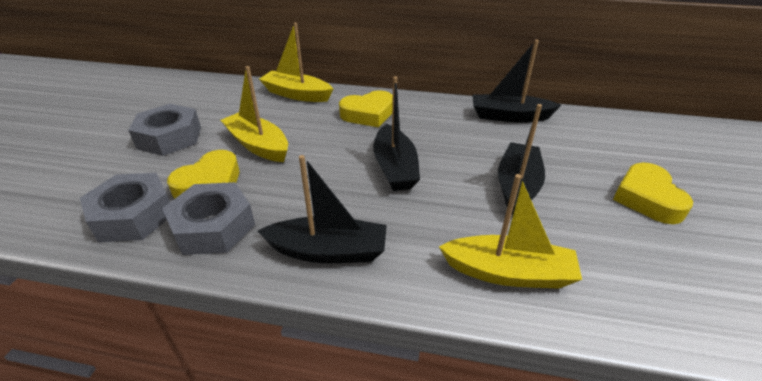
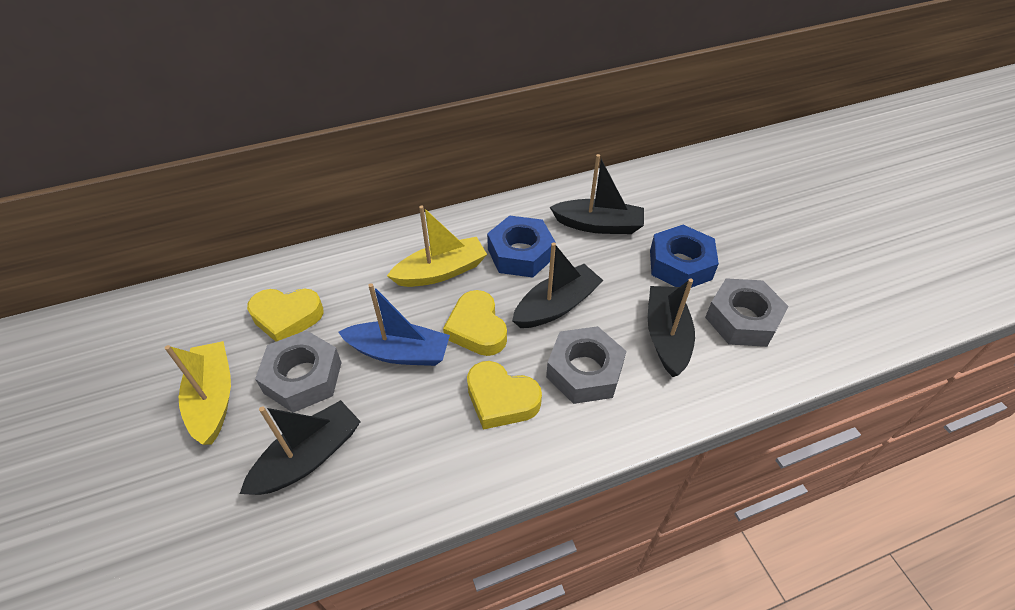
blue boat: none = 0 -> [338,283,450,366] = 1
blue nut: none = 0 -> [487,215,556,278] [650,225,719,288] = 2
yellow boat: [221,66,288,162] [259,23,333,102] [439,174,582,289] = 3 -> [165,341,231,445] [387,205,487,287] = 2

